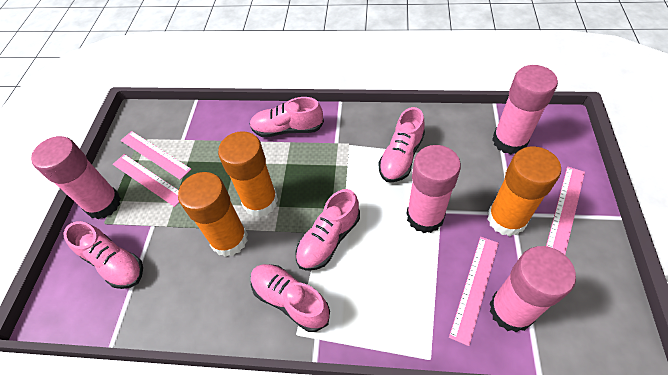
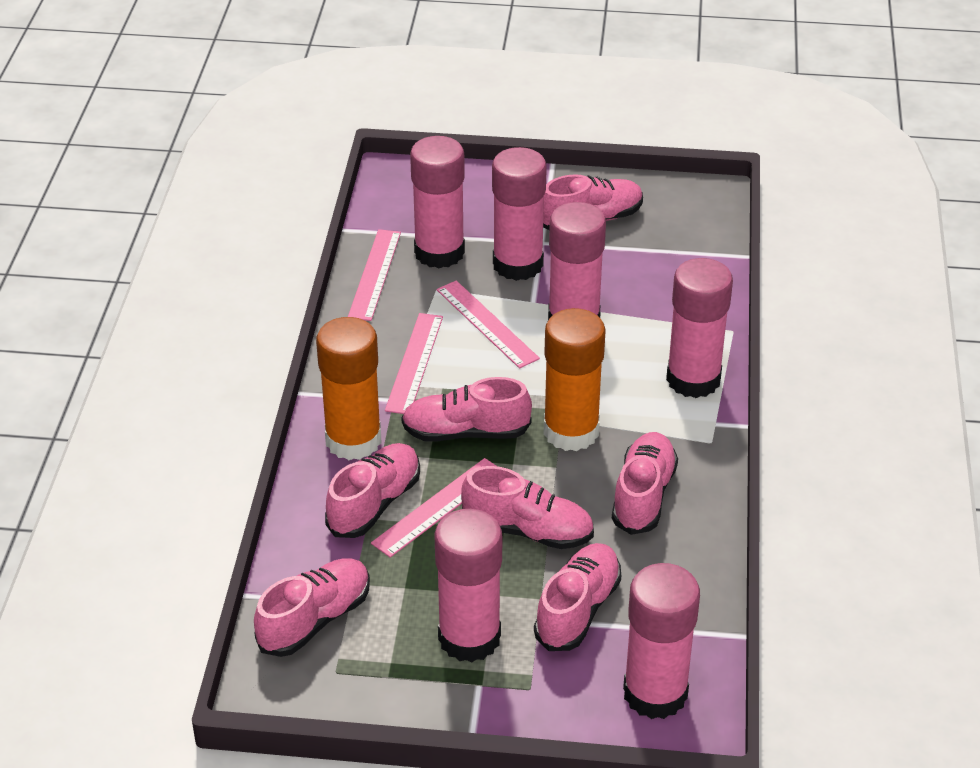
orange glue stick: [178,172,248,257] [218,131,278,217] [487,147,561,236] = 3 -> [316,317,382,460] [544,308,606,451] = 2
pink glue stick: [31,136,121,219] [406,145,461,233] [489,246,576,333] [492,65,558,155] = 4 -> [410,136,465,268] [434,509,502,662] [492,147,547,281] [548,202,606,320] [623,563,700,719] [666,258,733,398] = 6
pink shoe: [64,221,143,289] [250,97,324,137] [251,264,330,332] [295,189,360,271] [379,107,425,182] = 5 -> [254,558,370,657] [325,443,420,538] [401,377,532,442] [461,466,594,549] [534,543,621,651] [543,174,643,230] [612,432,678,535] = 7

